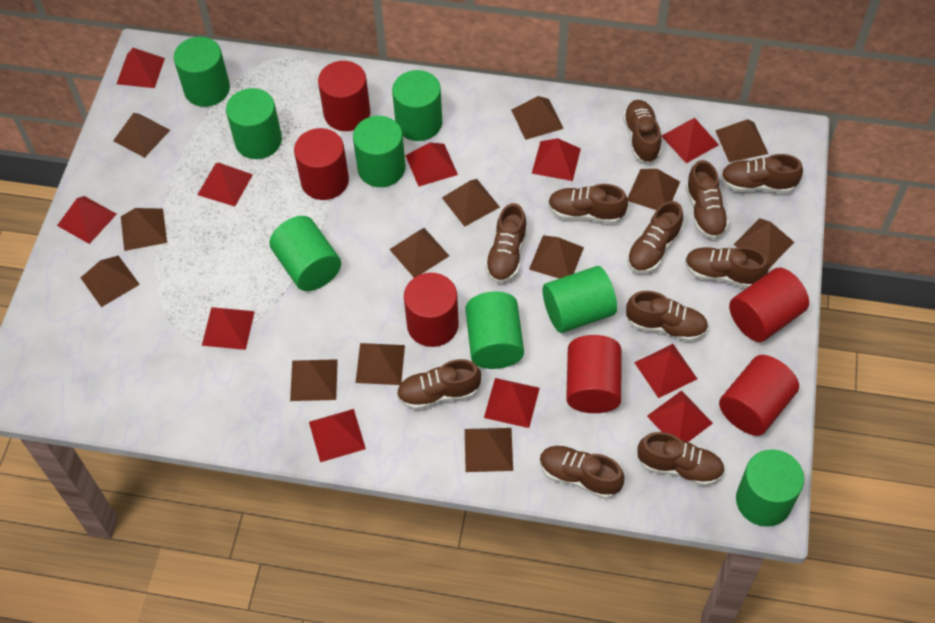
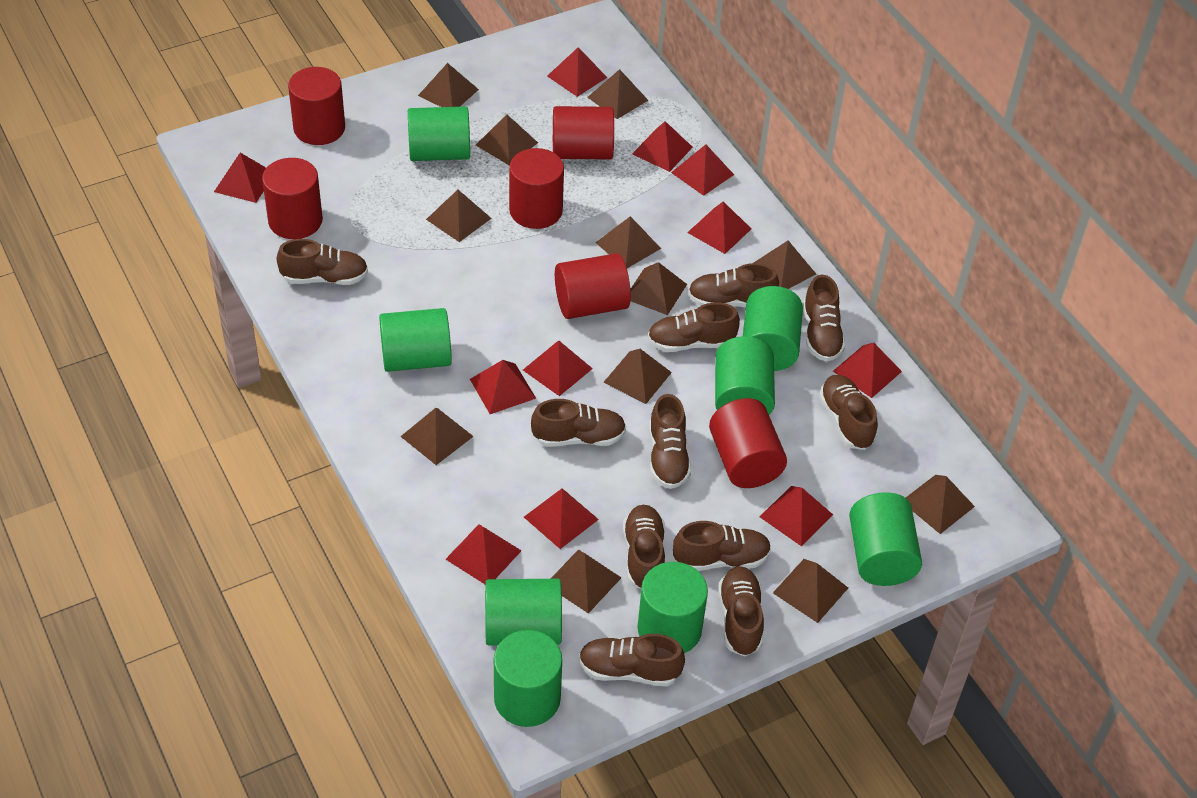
brown pyramid: [81,255,140,307] [113,113,170,158] [121,208,167,251] [290,359,338,401] [355,343,405,385] [389,228,449,278] [442,179,500,227] [465,428,513,472] [511,96,564,140] [529,235,584,279] [627,169,680,210] [715,119,768,162] [733,218,794,268] = 13 -> [400,408,474,465] [418,63,479,107] [426,190,492,242] [476,114,538,165] [551,549,622,613] [587,69,648,119] [595,216,661,268] [603,349,672,404] [630,262,687,315] [754,241,816,289] [773,559,848,623] [906,475,975,534] = 12

